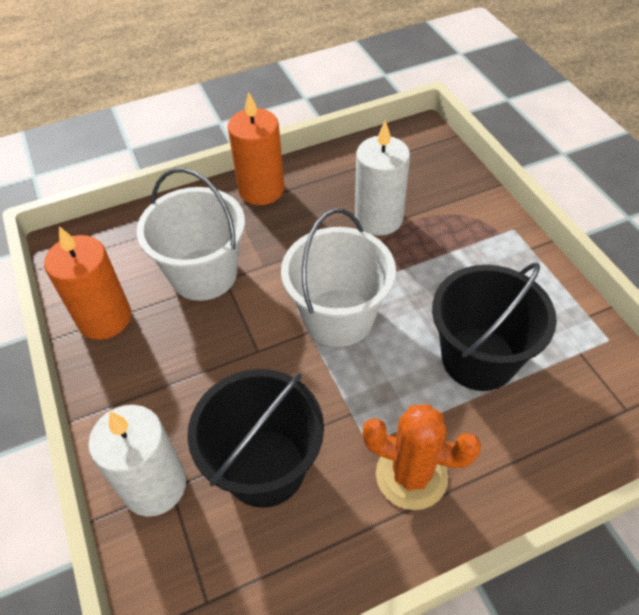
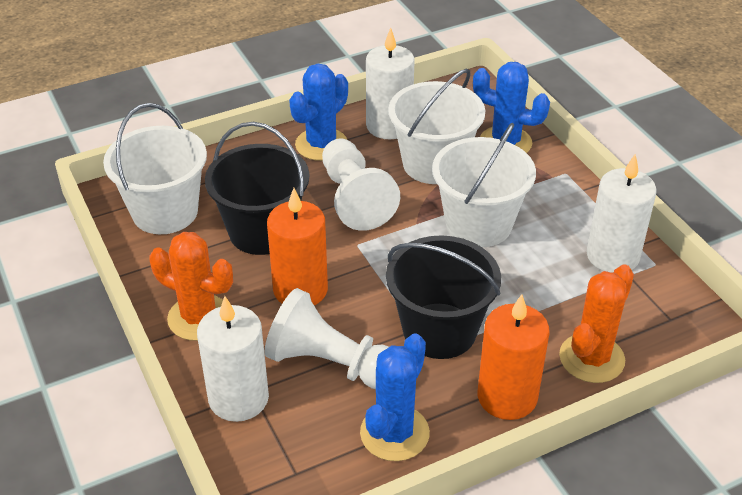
blue cactus: none = 0 -> [289,64,348,161] [360,333,430,461] [473,62,550,153] = 3
orange cactus: [362,404,481,510] = 1 -> [149,232,233,341] [559,264,634,383] = 2
white bucket: [136,168,245,301] [281,209,396,347] = 2 -> [103,103,207,234] [388,69,486,184] [432,123,536,247] = 3
white candle: [88,405,186,517] [355,120,410,236] = 2 -> [197,296,269,422] [366,28,415,139] [587,154,657,273] = 3
white pawn: none = 0 -> [264,288,389,389] [322,139,400,231] = 2

